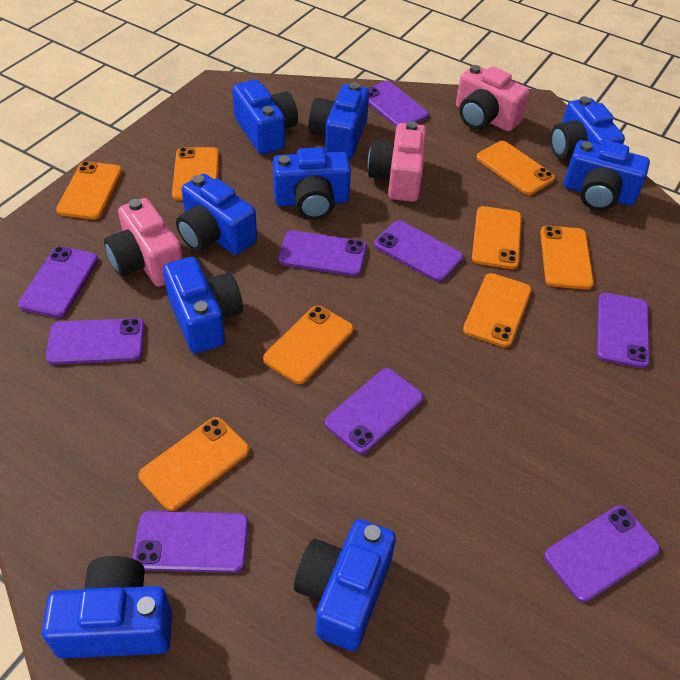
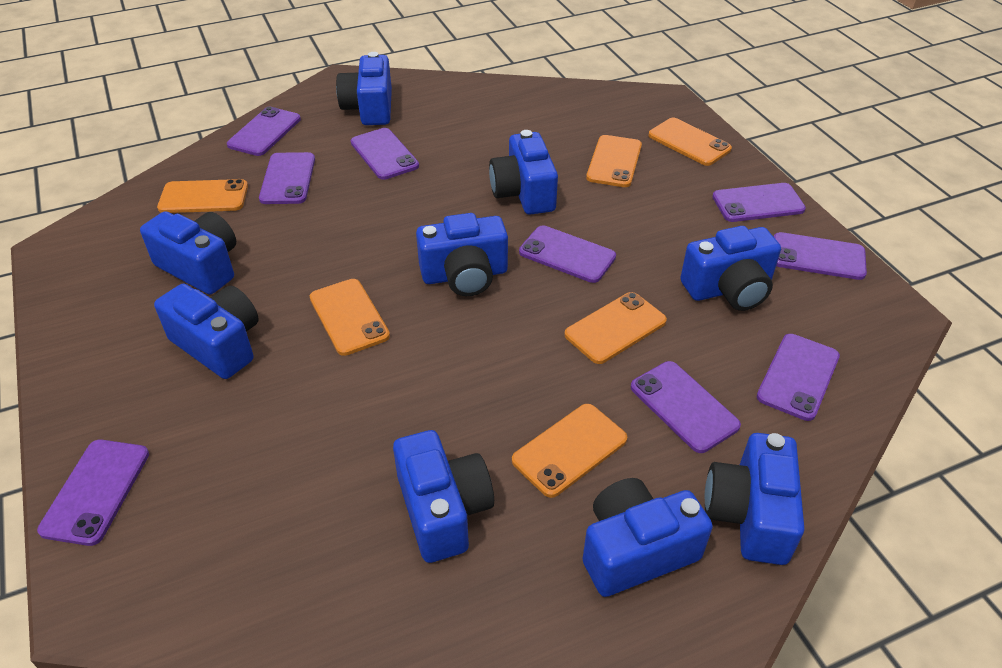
orange phone: [56,161,122,220] [138,417,249,511] [172,147,219,200] [263,306,354,384] [463,273,532,348] [472,206,522,269] [476,141,555,195] [540,226,594,290] = 8 -> [157,179,248,213] [310,279,390,356] [512,404,627,498] [564,292,667,364] [586,135,642,187] [648,118,732,166] = 6
pink camera: [104,198,183,287] [368,121,427,202] [456,65,530,132] = 3 -> none = 0

